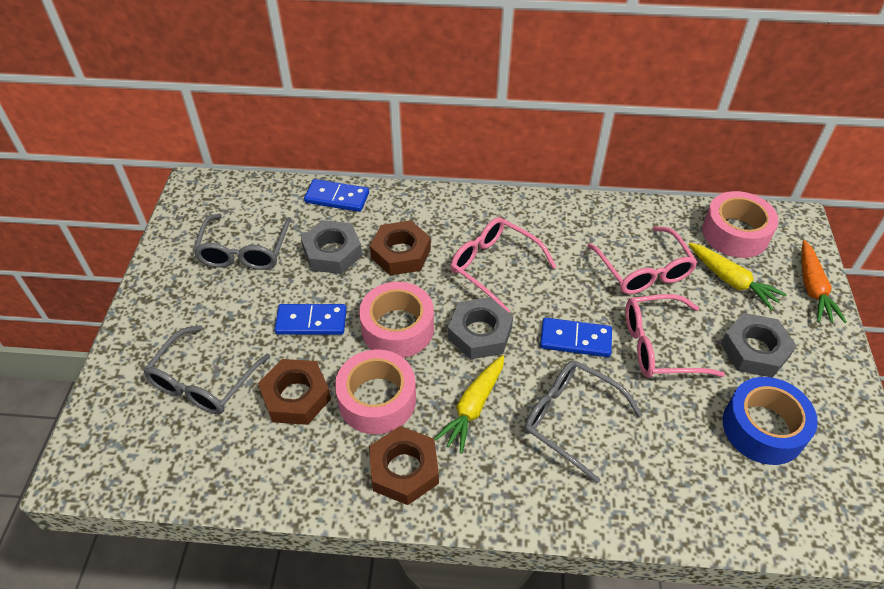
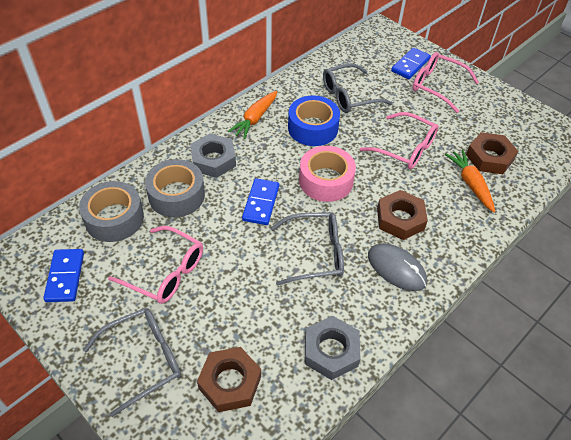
grey mouse: none = 0 -> [368,243,427,291] = 1
grey nut: [301,220,362,274] [448,297,513,360] [721,313,797,378] = 3 -> [190,133,236,178] [305,316,360,380] = 2
grey tape: none = 0 -> [79,181,144,242] [145,159,205,217] = 2
orange carrot: [802,240,847,323] = 1 -> [228,91,277,139] [445,149,495,212] = 2
pink tape: [335,349,416,434] [359,282,434,358] [702,191,778,258] = 3 -> [299,146,356,202] = 1
yellow carrot: [434,355,504,454] [689,243,787,310] = 2 -> none = 0

